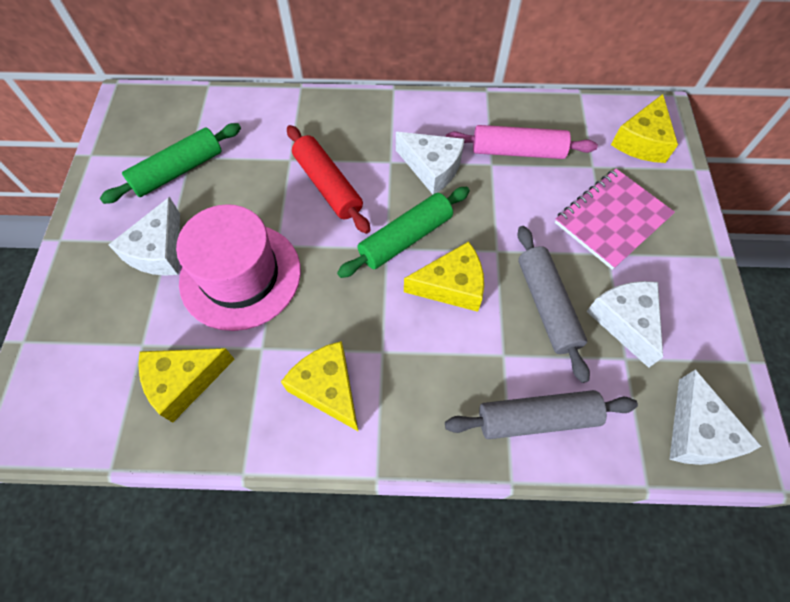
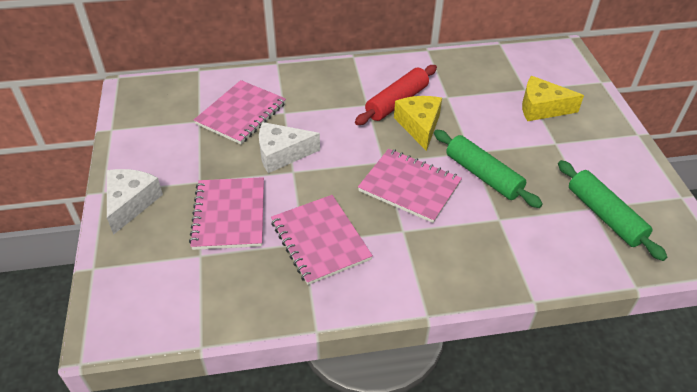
grey rolling pin: [445,390,638,439] [517,226,590,383] = 2 -> none = 0
pink hat: [176,204,301,331] = 1 -> none = 0
pink notebook: [555,169,675,270] = 1 -> [189,177,264,250] [194,80,286,144] [271,195,373,285] [358,149,462,223] = 4
pink rolling pin: [446,125,598,159] = 1 -> none = 0
white cheese: [108,197,180,276] [396,132,465,194] [586,281,663,368] [669,370,761,465] = 4 -> [107,169,163,235] [259,122,320,173] = 2
yellow cheese: [138,348,235,423] [281,341,359,432] [404,241,484,312] [611,94,678,163] = 4 -> [394,96,442,151] [522,76,584,121] = 2

